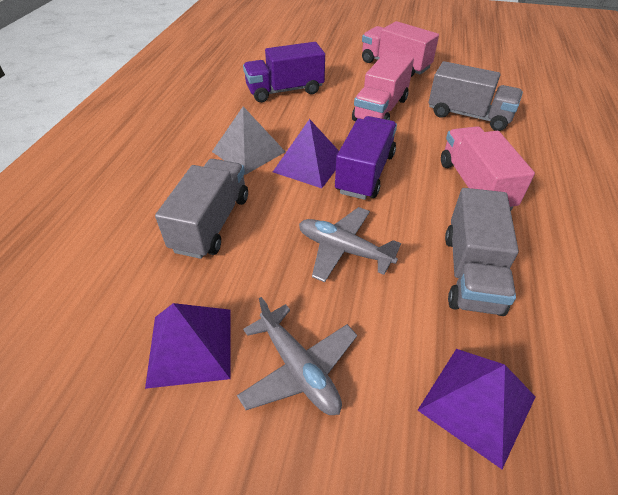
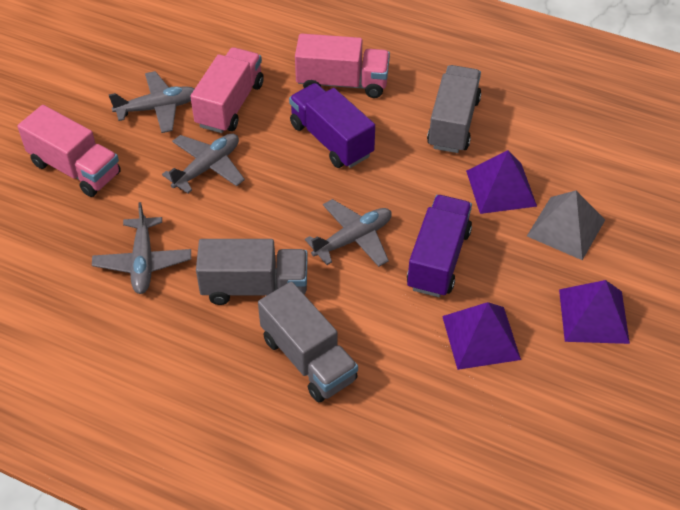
grey plane: [237,297,357,415] [299,207,401,282] = 2 -> [92,202,191,294] [109,71,194,133] [162,134,245,193] [305,199,392,267] = 4

